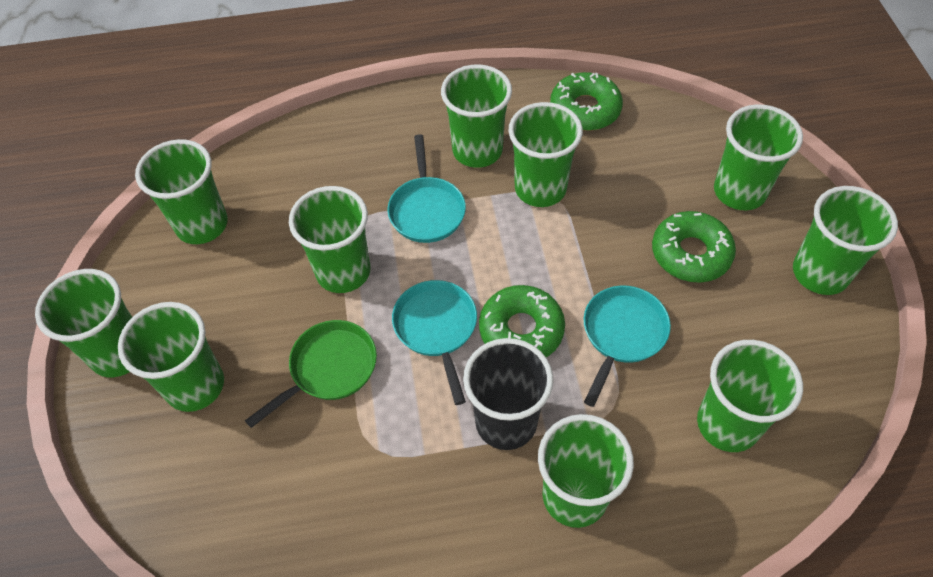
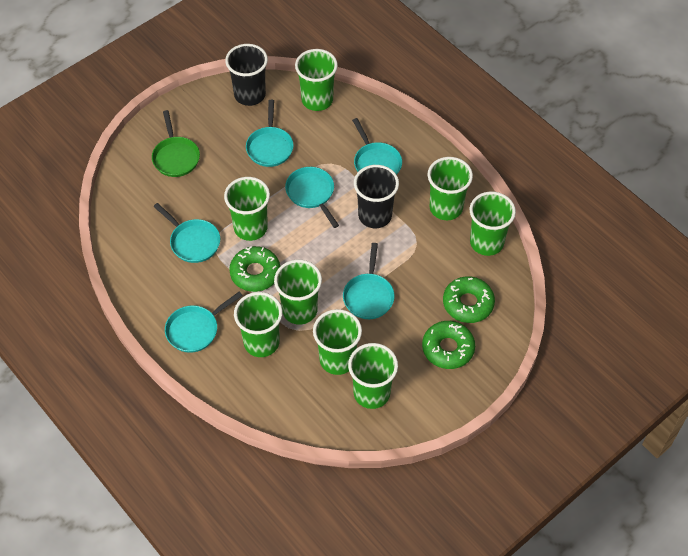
black cup: [463,338,553,450] = 1 -> [225,44,268,106] [354,165,399,228] = 2
green cup: [35,269,132,377] [118,302,224,412] [135,139,228,244] [289,186,370,293] [441,64,512,168] [508,102,583,207] [538,414,634,528] [697,340,803,452] [714,105,803,210] [793,186,898,295] = 10 -> [224,177,270,241] [234,292,283,357] [274,260,322,325] [295,49,338,111] [313,309,362,375] [348,343,398,409] [428,157,473,220] [470,191,516,256] = 8
turquoise pan: [388,134,466,243] [392,280,477,405] [583,286,671,407] = 3 -> [153,203,220,263] [165,292,243,353] [246,100,294,167] [285,167,339,228] [343,243,395,319] [352,118,402,175] = 6

